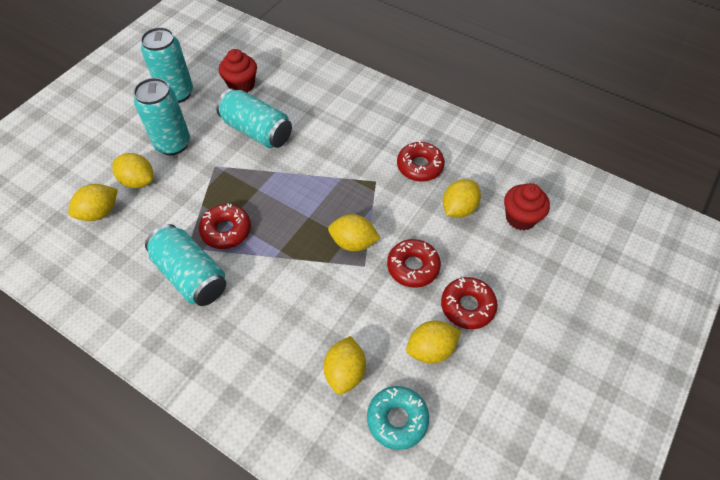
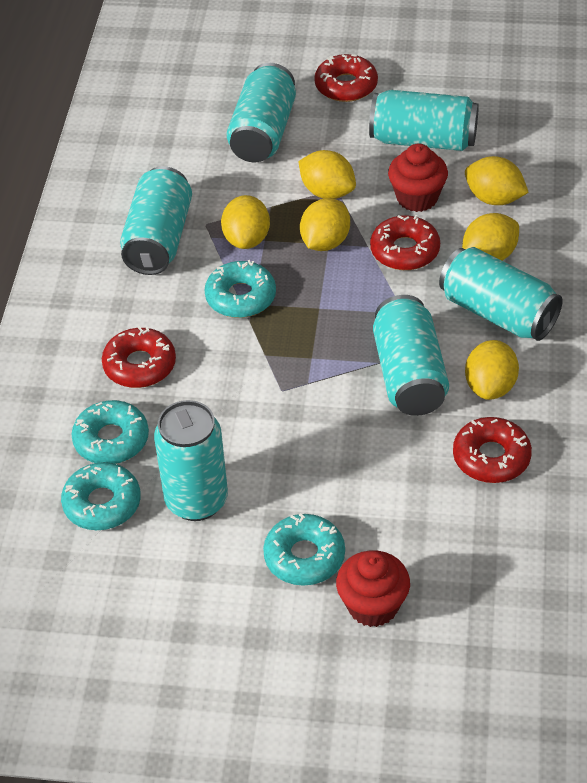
turquoise can: [133,78,190,155] [141,27,193,103] [145,224,226,306] [216,89,292,148] = 4 -> [120,166,192,275] [154,400,228,521] [227,63,296,162] [369,90,479,151] [373,295,449,416] [439,247,563,341] = 6
turquoise donut: [367,386,429,450] = 1 -> [61,462,141,530] [71,400,149,464] [204,260,276,318] [263,513,345,586] = 4

